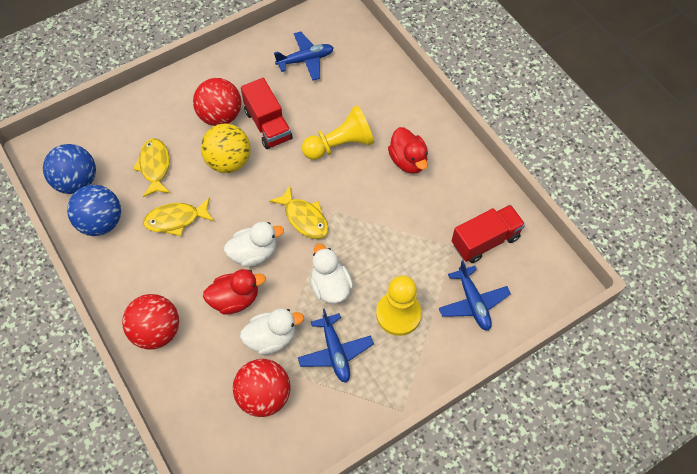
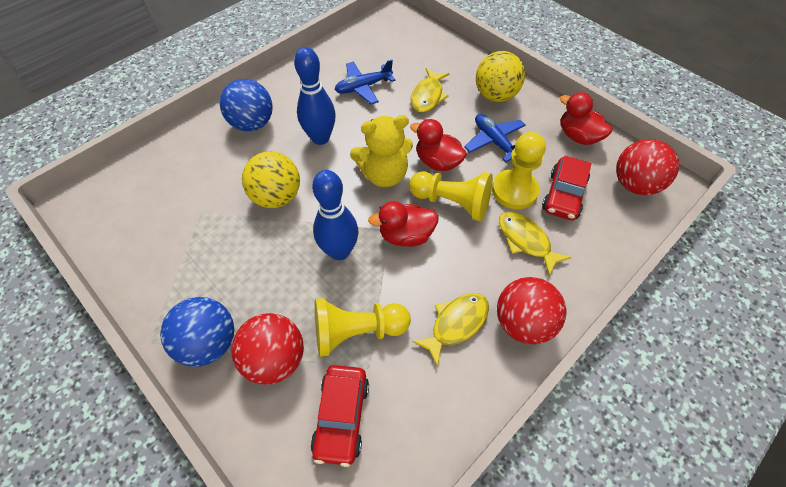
blue bowling pin: none = 0 -> [294,47,336,145] [312,170,358,260] = 2
blue plane: [274,32,334,81] [298,309,374,383] [439,260,511,331] = 3 -> [334,60,395,104] [464,114,526,163] = 2
red car: none = 0 -> [311,365,369,467] [542,156,591,220] = 2
red duck: [203,269,266,315] [388,127,428,174] = 2 -> [368,201,439,247] [410,119,467,171] [560,92,613,145] = 3
red truck: [241,78,292,149] [451,205,525,263] = 2 -> none = 0
white duck: [224,222,284,267] [240,308,304,355] [310,244,353,304] = 3 -> none = 0
yellow ball: [201,123,251,173] = 1 -> [242,151,300,208] [476,51,525,102] = 2
yellow pawn: [302,105,374,160] [376,275,422,336] = 2 -> [315,298,411,357] [409,171,493,221] [492,132,546,209] = 3
yellow teddy bear: none = 0 -> [350,115,413,187] = 1

